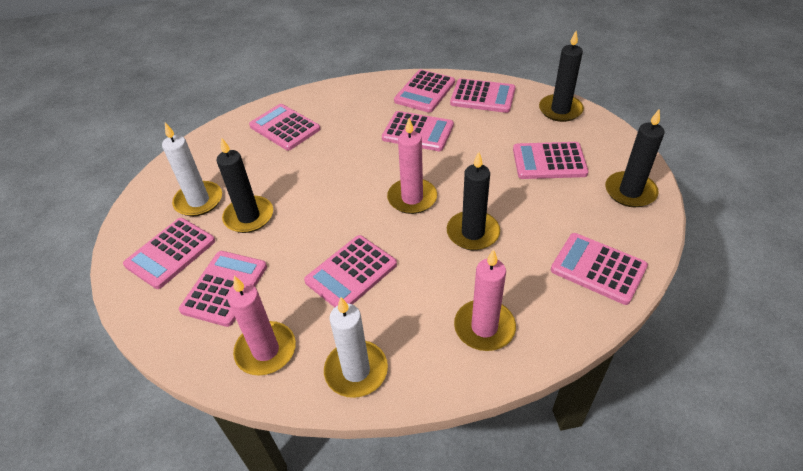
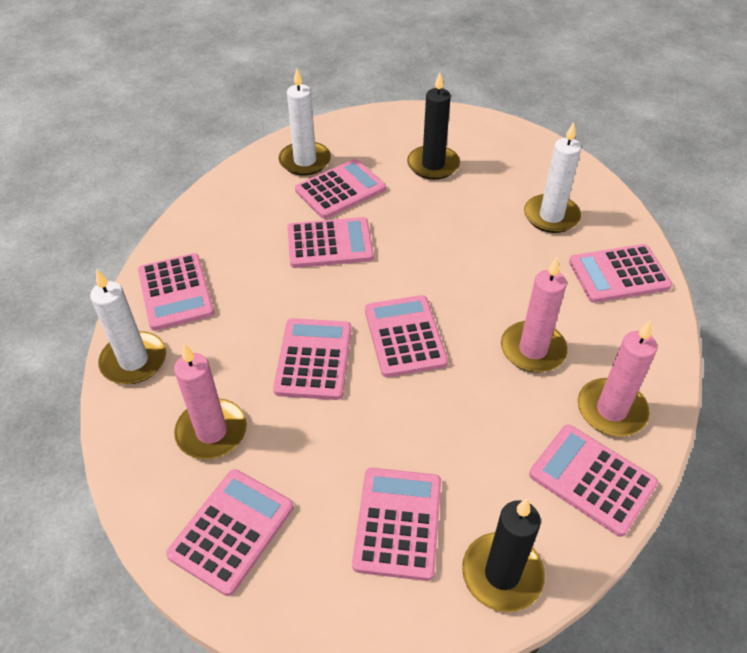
black candle: [216,137,273,233] [447,152,500,250] [539,31,584,122] [605,109,664,207] = 4 -> [407,72,460,180] [462,499,545,612] = 2
white candle: [162,123,222,216] [324,297,388,398] = 2 -> [90,269,166,384] [279,68,331,175] [524,122,581,233] = 3

